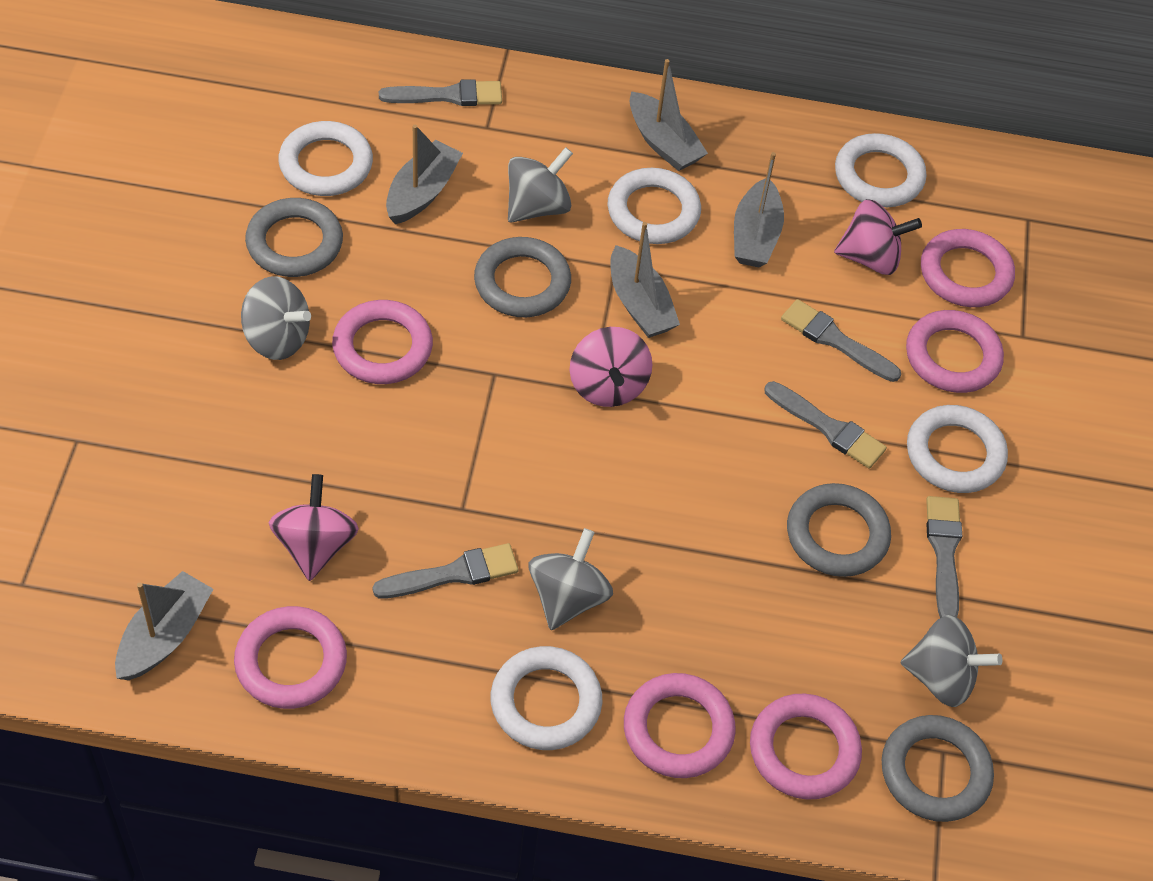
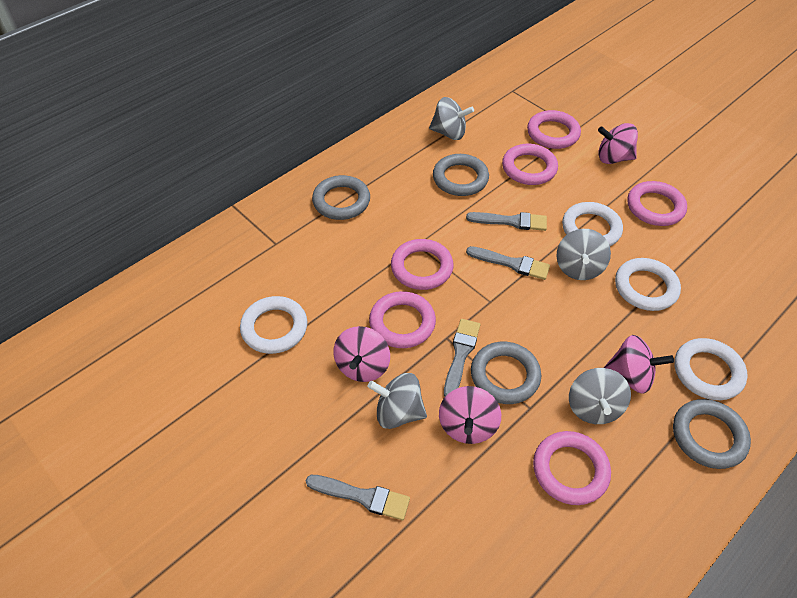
grey boat: [115,571,213,680] [386,125,463,224] [610,222,680,338] [629,59,708,171] [734,152,784,267] = 5 -> none = 0
grey brush: [372,543,518,599] [379,79,502,106] [764,381,887,468] [781,299,901,382] [926,496,962,618] = 5 -> [306,475,410,520] [444,319,480,397] [466,212,547,231] [466,246,550,280] = 4
pink spinning top: [269,474,359,581] [570,327,652,407] [834,199,922,275] = 3 -> [333,326,390,382] [439,386,501,444] [598,123,638,164] [604,335,674,394] = 4
white ring: [278,121,373,196] [491,646,602,750] [608,168,701,244] [835,133,926,207] [907,405,1008,493] = 5 -> [240,296,307,354] [562,202,623,246] [615,258,681,311] [674,338,748,400] = 4

